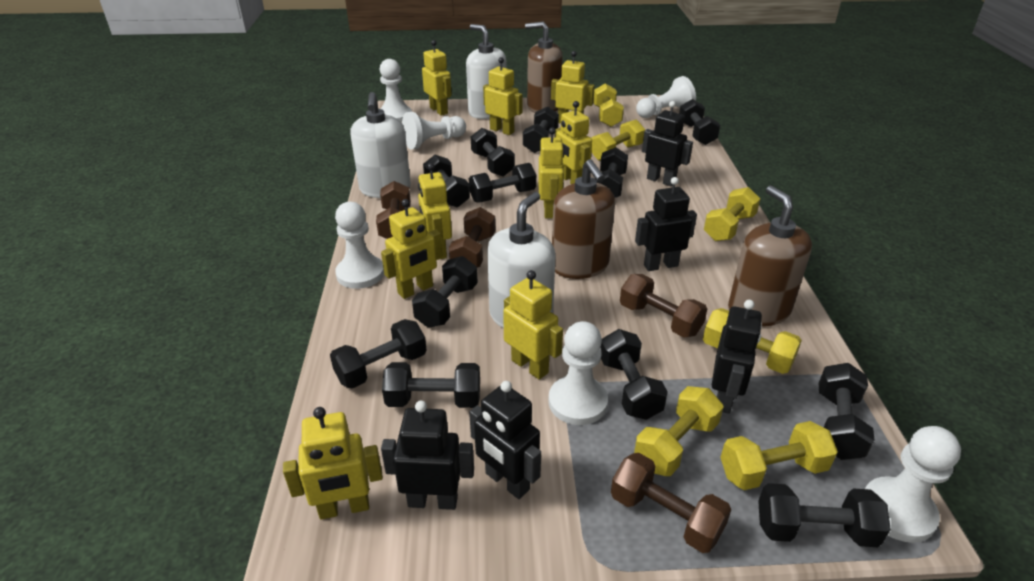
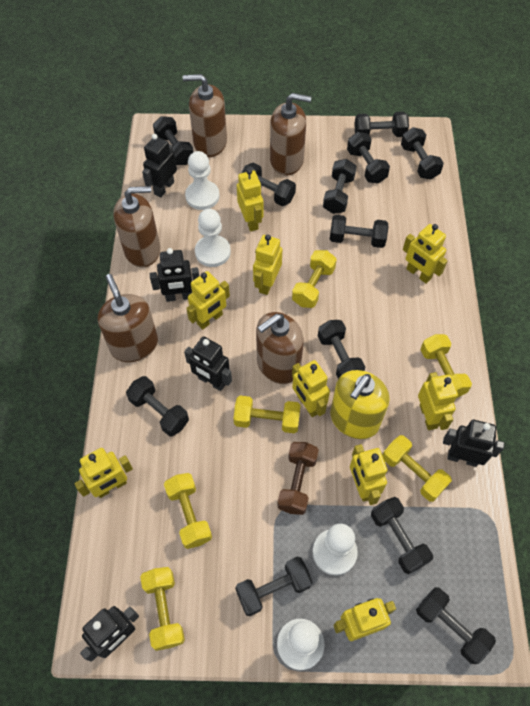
brown dumbbell: [376,181,411,239] [449,207,495,268] [611,453,731,553] [620,274,707,337] = 4 -> [277,442,319,515] = 1
brown soap dispenser: [525,21,563,113] [552,159,615,279] [728,186,812,326] = 3 -> [98,274,158,362] [113,186,160,268] [183,74,227,157] [256,312,304,384] [270,93,311,176] = 5
white pawn: [335,202,384,289] [380,59,412,122] [402,112,466,150] [548,321,608,425] [636,76,696,118] [865,426,961,543] = 6 -> [185,151,220,210] [195,209,231,267] [277,619,325,670] [313,524,358,576] = 4
white soap dispenser: [350,92,411,198] [466,24,507,119] [487,192,556,328] = 3 -> none = 0
yellow soap dispenser: none = 0 -> [330,370,389,439] = 1

